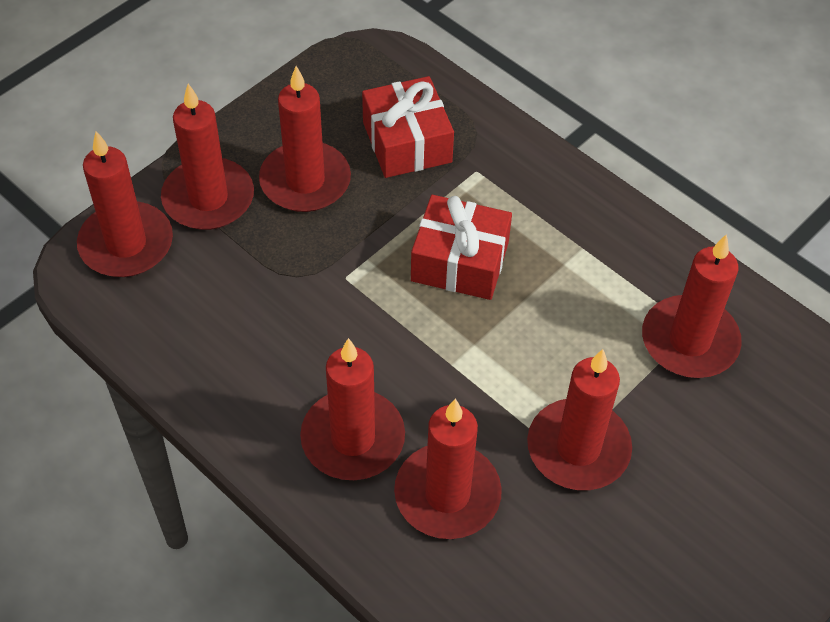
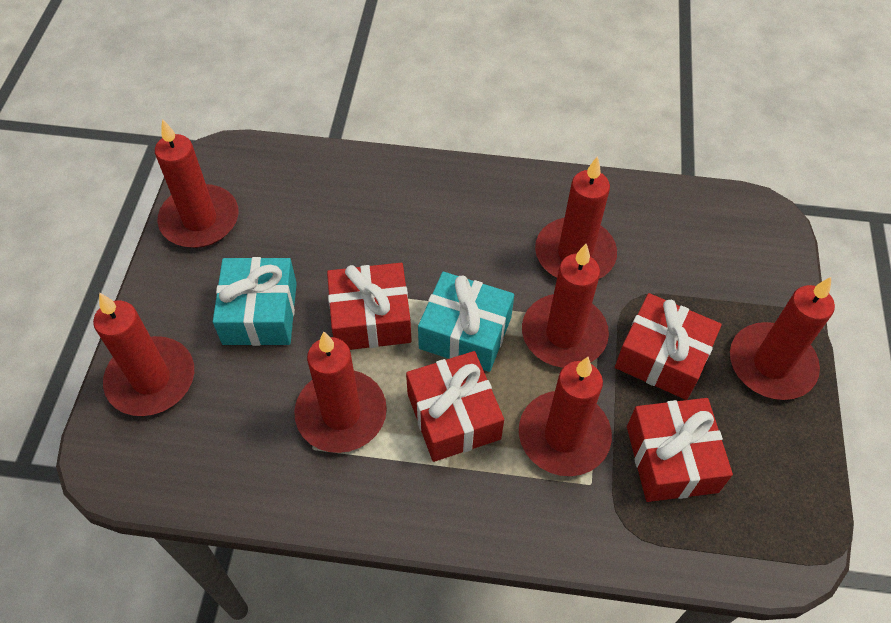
red gift: [362,76,454,178] [411,195,512,300] = 2 -> [327,263,411,350] [406,351,504,462] [615,293,722,400] [627,398,733,502] = 4
turquoise gift: none = 0 -> [213,257,297,346] [418,272,514,372] = 2

